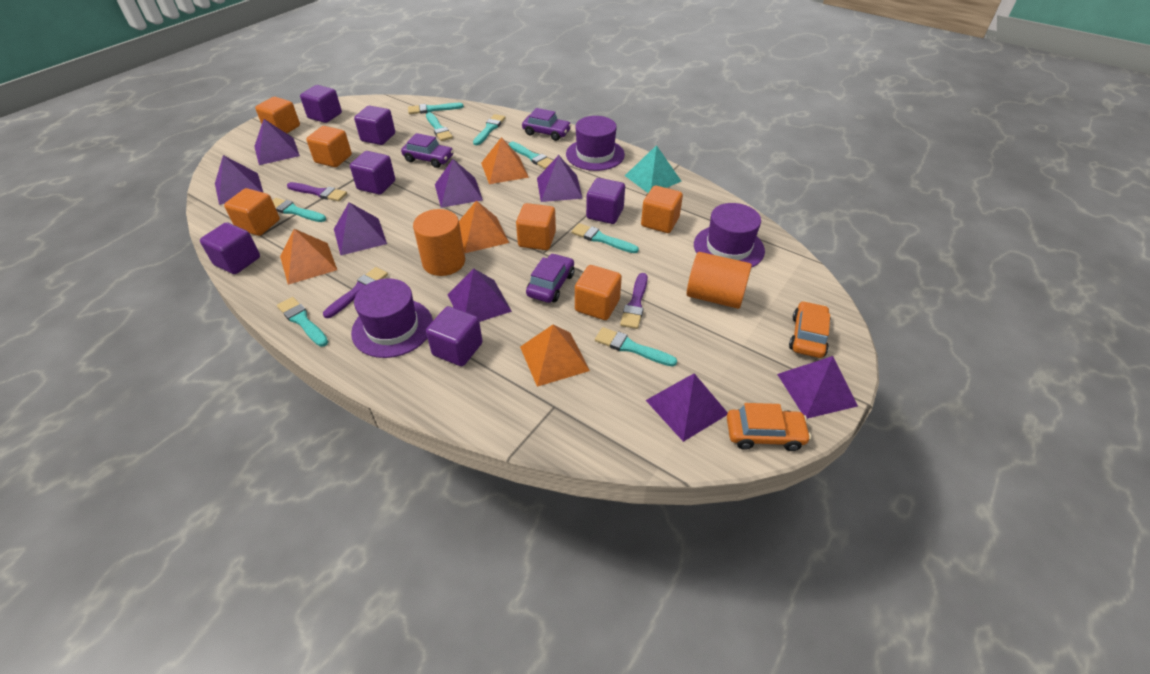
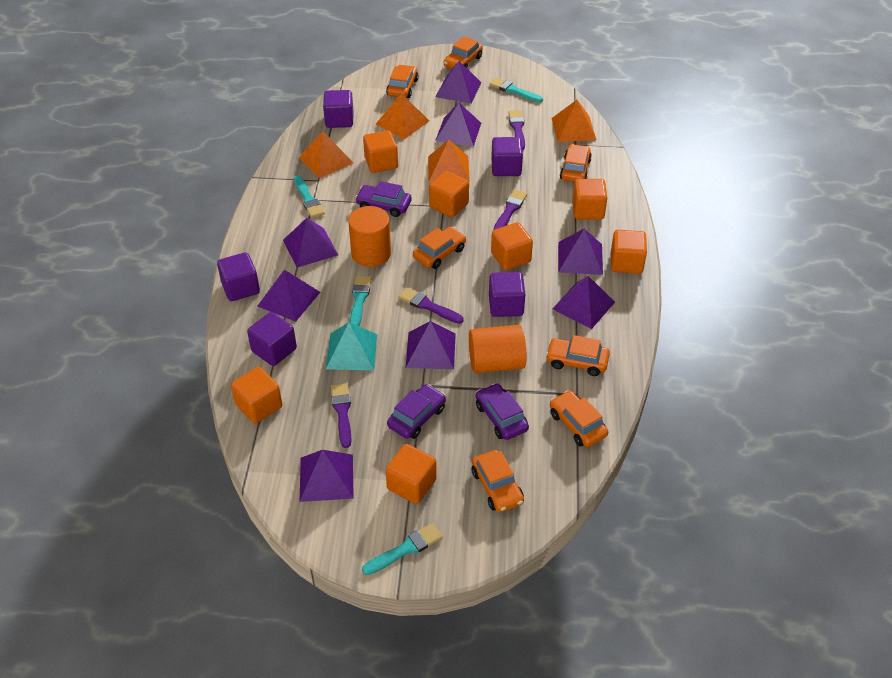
orange car: [727,403,811,451] [789,301,831,358] = 2 -> [386,65,419,98] [413,227,466,269] [444,36,483,69] [472,450,524,512] [546,335,610,376] [550,390,608,447] [560,144,592,182] = 7
orange cube: [224,188,280,236] [255,97,300,133] [306,126,352,167] [516,203,556,250] [575,265,622,320] [641,186,683,233] = 6 -> [231,367,282,424] [363,131,398,173] [386,444,437,504] [429,171,469,217] [491,222,533,270] [572,179,607,220] [611,230,647,274] = 7
purple brush: [287,182,347,201] [323,267,388,318] [620,273,648,329] = 3 -> [331,383,351,448] [398,287,464,324] [494,189,527,230] [508,110,525,150] = 4
purple cube: [200,222,260,274] [300,85,342,123] [350,151,395,195] [354,106,395,145] [426,306,483,366] [586,178,625,224] = 6 -> [217,252,260,301] [247,312,297,366] [323,90,353,128] [489,272,525,317] [491,137,523,176] = 5
purple hat: [351,278,433,358] [566,116,625,171] [694,203,765,268] = 3 -> none = 0
turquoise brush: [272,198,326,222] [277,297,328,347] [408,103,464,114] [426,112,453,141] [473,114,505,145] [509,142,553,169] [571,223,639,253] [595,327,677,367] = 8 -> [294,176,325,218] [350,275,372,326] [362,523,443,575] [489,77,543,103] = 4

